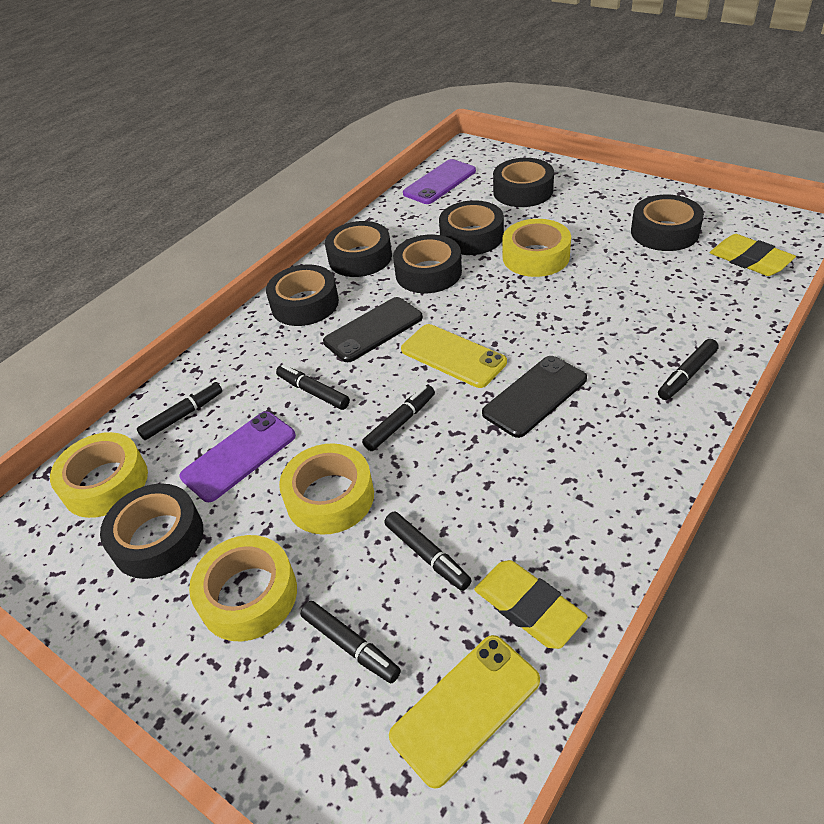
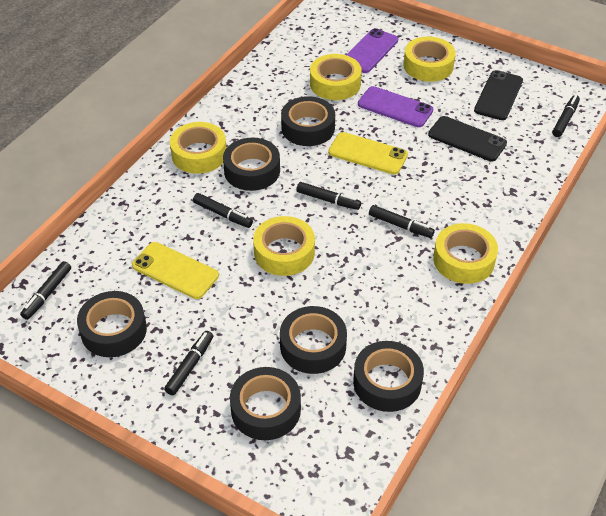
black tape: [100,483,203,579] [266,264,339,326] [325,221,392,277] [393,234,462,293] [439,200,504,255] [493,158,554,207] [631,195,704,251] = 7 -> [77,291,147,357] [223,138,280,191] [230,367,301,440] [280,306,347,374] [281,96,335,146] [353,341,424,412] = 6
yellow eraser: [474,560,588,649] [710,234,796,276] = 2 -> none = 0
yellow tape: [50,432,148,518] [189,535,297,641] [279,443,374,535] [502,219,571,277] = 4 -> [170,122,226,174] [253,216,315,276] [310,54,362,100] [403,37,456,82] [433,223,498,284] = 5

